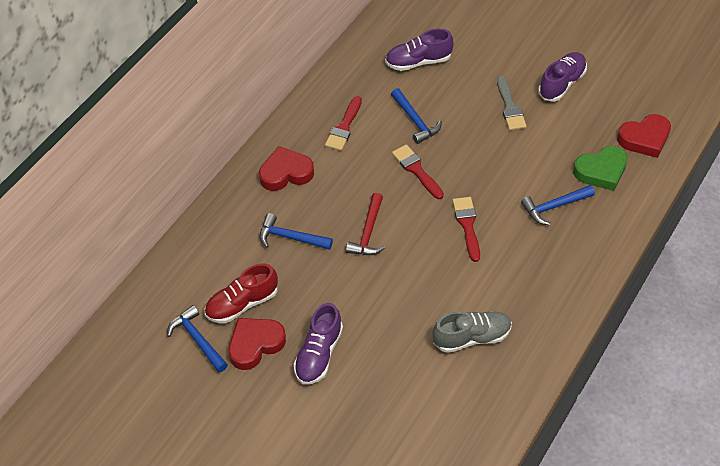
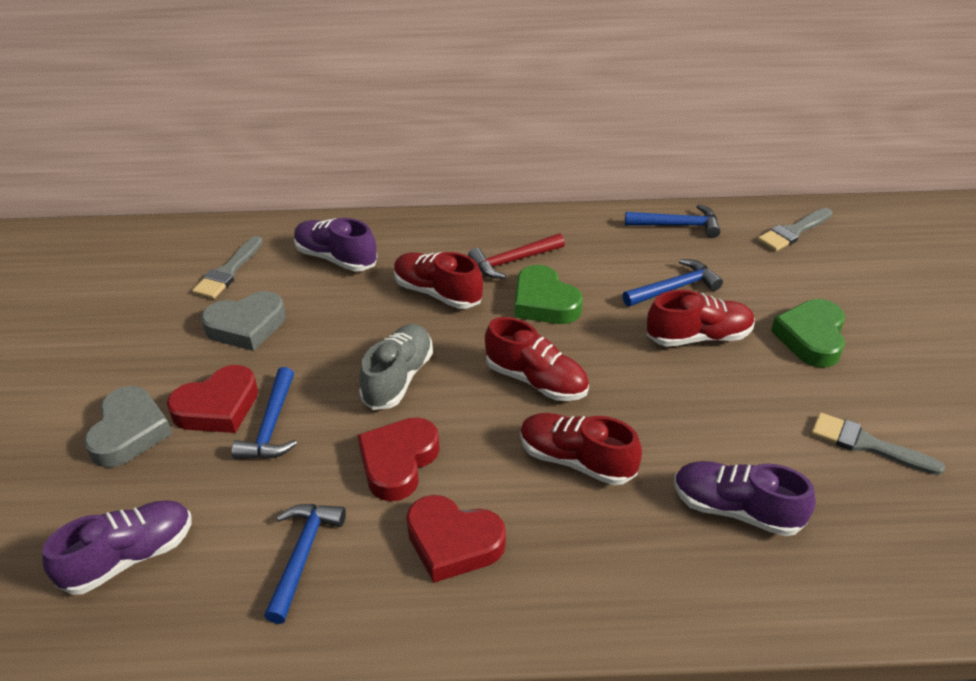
green heart: [573,146,628,191] = 1 -> [514,265,583,324] [771,299,845,368] = 2
grey brush: [497,76,527,130] = 1 -> [192,236,263,299] [757,208,833,252] [811,412,945,475] = 3
grey heart: none = 0 -> [84,386,172,468] [201,291,286,351] = 2
red brush: [325,96,362,151] [392,144,444,199] [452,197,480,262] = 3 -> none = 0
red shoe: [205,263,278,323] = 1 -> [394,252,483,309] [485,317,589,401] [520,413,642,485] [647,290,755,347] = 4

